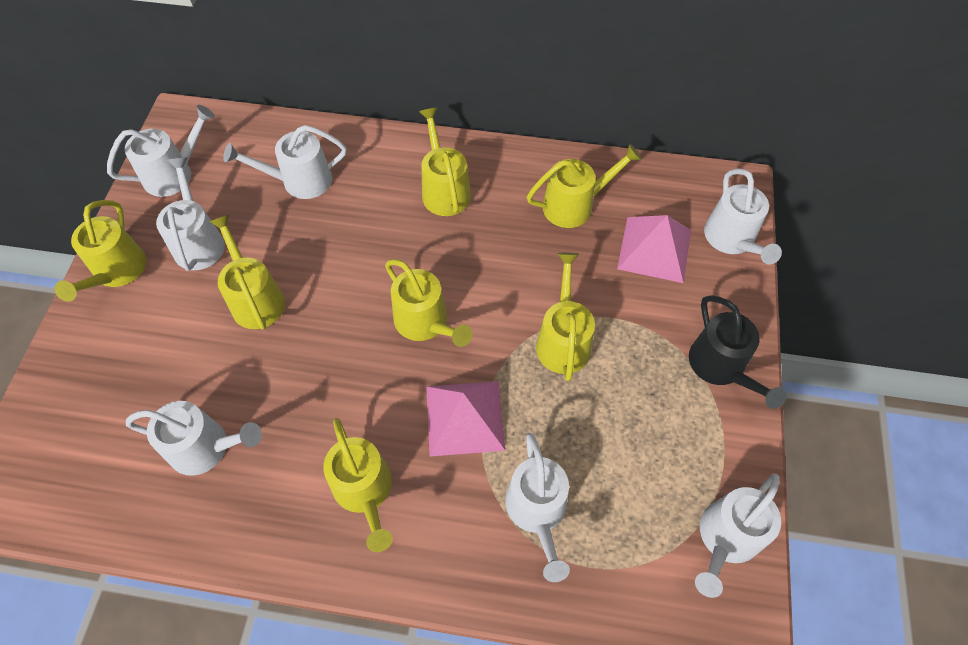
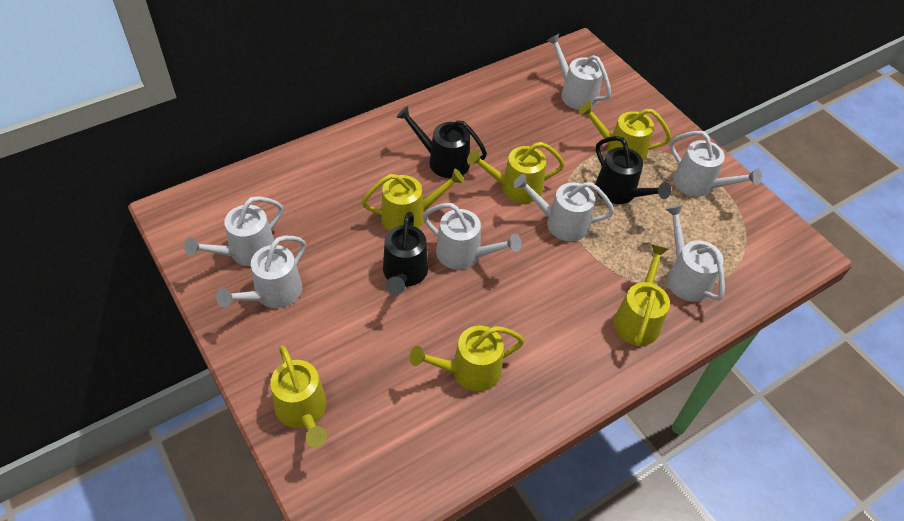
black watering can: [689,295,787,409] = 1 -> [383,211,428,295] [396,106,487,178] [595,136,671,204] = 3
pink pyramid: [426,381,506,457] [617,215,691,283] = 2 -> none = 0
yellow watering can: [55,200,146,302] [209,214,285,330] [323,418,393,552] [385,259,472,347] [419,108,471,216] [527,144,642,228] [536,253,595,381] = 7 -> [270,345,327,447] [361,169,465,231] [409,326,524,392] [467,142,565,203] [579,101,671,162] [614,244,670,346] = 6

